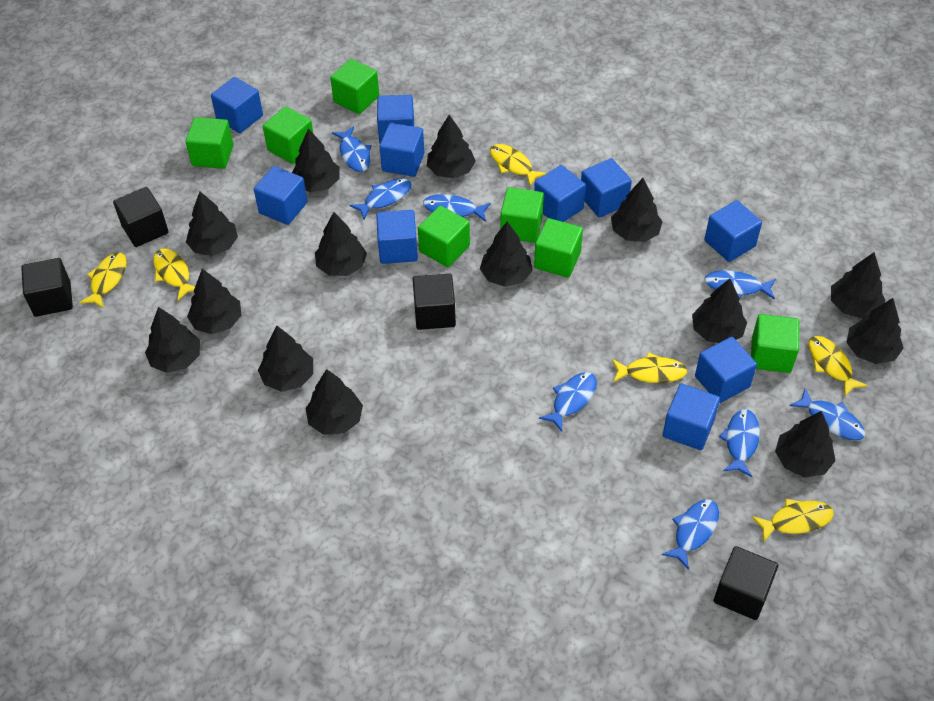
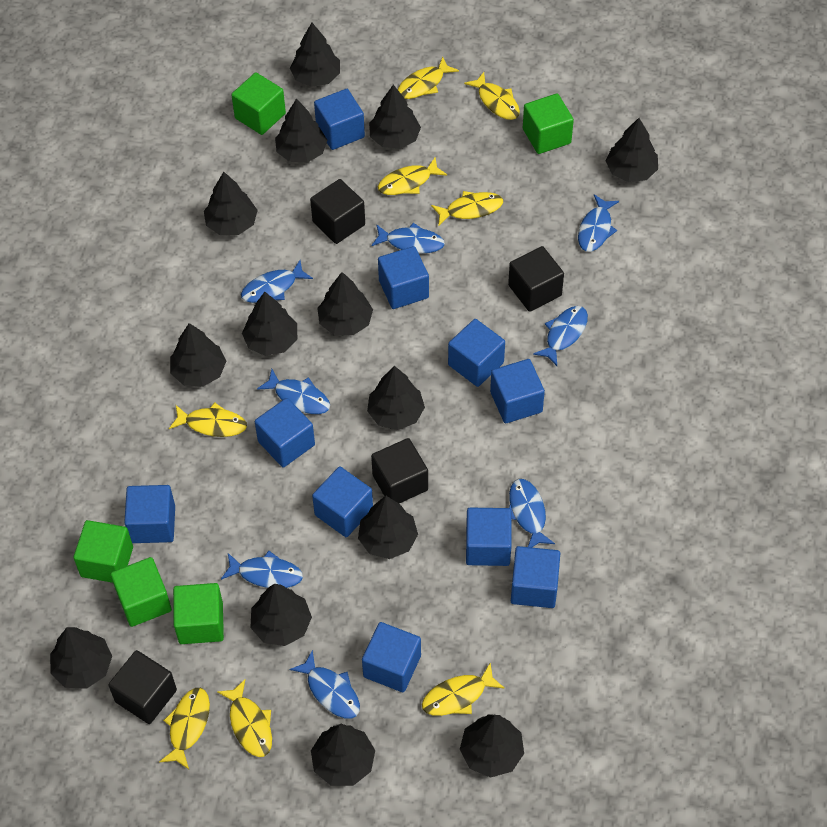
green cube: [185,117,233,169] [263,106,313,164] [330,59,379,114] [418,206,470,267] [500,187,544,243] [534,218,583,278] [751,314,799,373] = 7 -> [73,520,133,583] [111,557,172,627] [173,583,224,644] [231,72,286,135] [523,93,574,154] = 5
yellow fish: [79,252,127,308] [153,248,195,300] [490,144,547,186] [612,352,687,383] [752,499,834,543] [808,336,868,396] = 6 -> [159,688,210,769] [169,403,247,437] [217,679,272,757] [378,157,447,195] [398,57,459,99] [422,662,505,716] [431,191,503,226] [464,72,520,120] = 8

